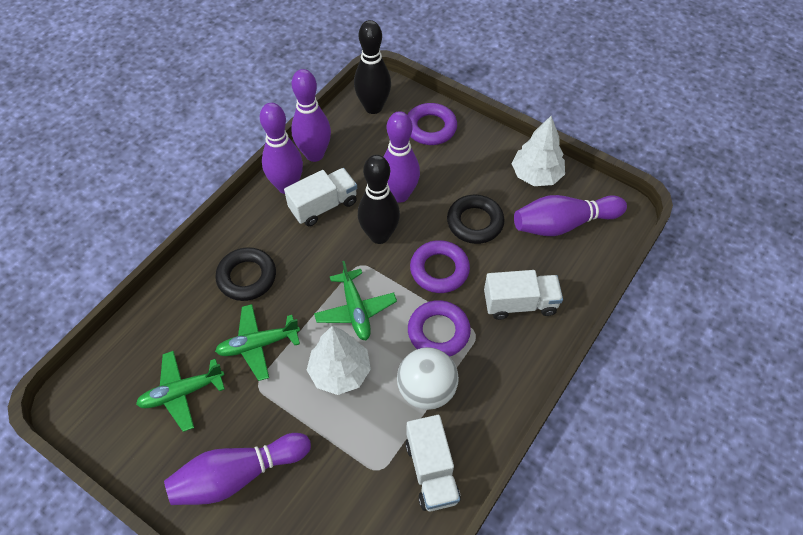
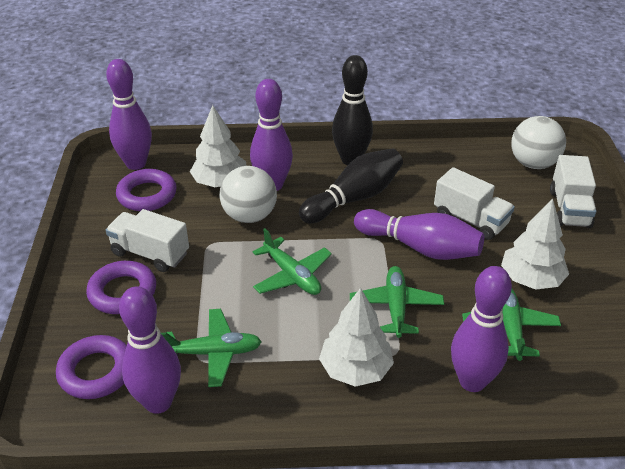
black ring: [215,247,276,301] [447,195,505,244] = 2 -> none = 0
green plane: [136,351,225,432] [215,304,300,381] [314,261,397,340] = 3 -> [161,309,262,387] [253,228,332,295] [350,266,444,338] [462,289,561,361] = 4
white ball: [397,347,459,410] = 1 -> [219,166,277,223] [511,116,566,169] = 2
white tree: [307,326,371,395] [511,116,565,186] = 2 -> [190,105,246,187] [319,288,394,387] [501,198,569,290] = 3

